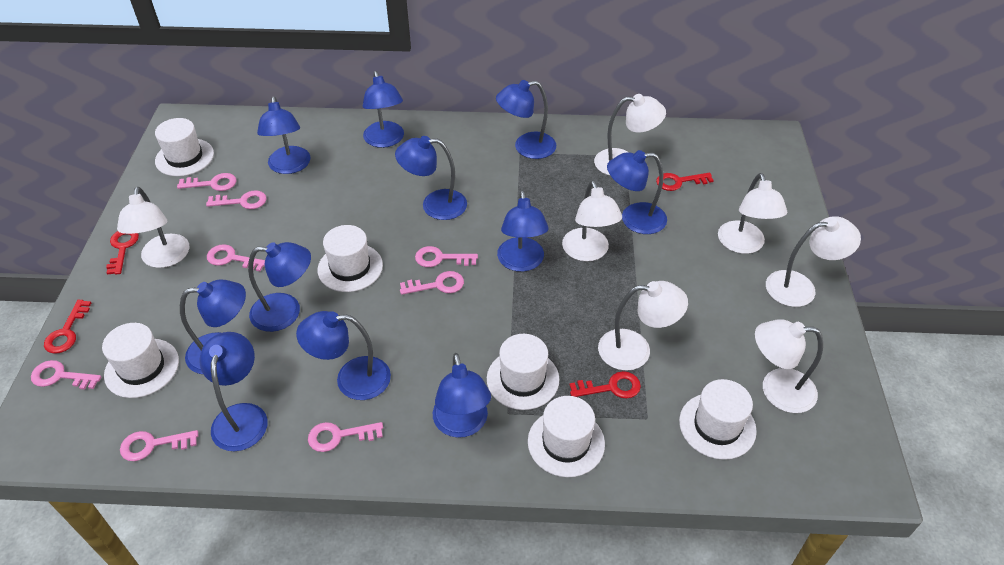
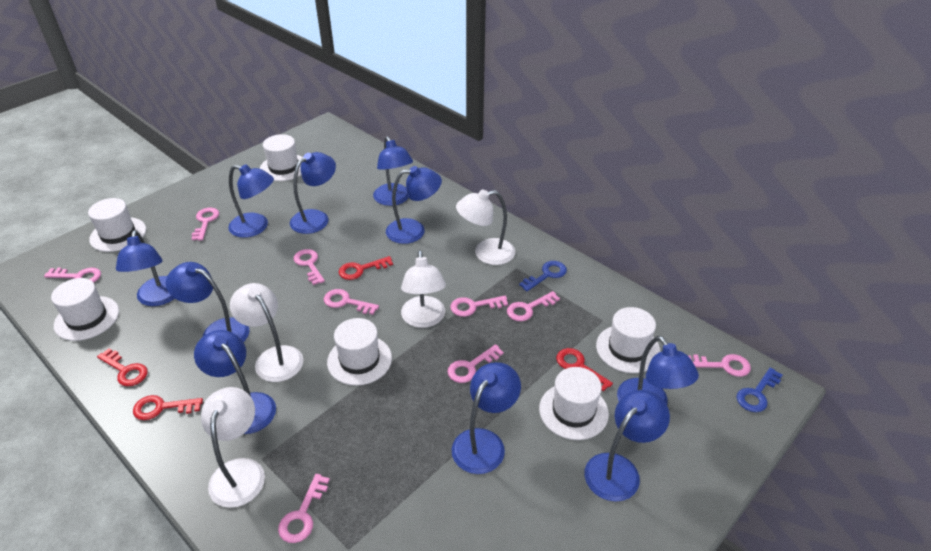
blue key: none = 0 -> [519,261,567,291] [737,367,782,412] = 2
blue lamp: [180,280,246,374] [199,332,268,451] [248,242,311,332] [257,96,310,174] [296,311,391,400] [363,71,404,148] [395,136,467,220] [433,353,491,438] [496,80,556,159] [497,190,549,272] [607,150,667,234] = 11 -> [116,230,175,306] [166,262,249,342] [194,330,276,434] [228,164,274,238] [290,152,336,234] [373,136,413,206] [386,166,442,244] [452,362,521,474] [584,390,670,502] [617,336,699,404] = 10
pink key: [31,360,102,389] [120,430,198,461] [177,173,237,191] [206,190,267,209] [207,244,265,271] [308,422,383,452] [400,271,464,295] [415,246,478,267] = 8 -> [44,268,101,283] [192,208,219,241] [278,474,330,543] [294,249,325,285] [324,289,379,315] [447,344,504,383] [450,296,508,317] [507,291,560,321] [688,354,751,377] = 9
white lamp: [117,187,189,268] [562,180,622,262] [594,94,666,175] [598,281,688,371] [718,173,787,254] [755,319,823,413] [766,216,861,307] = 7 -> [201,387,265,508] [230,283,303,382] [401,250,446,328] [456,189,515,265] = 4

